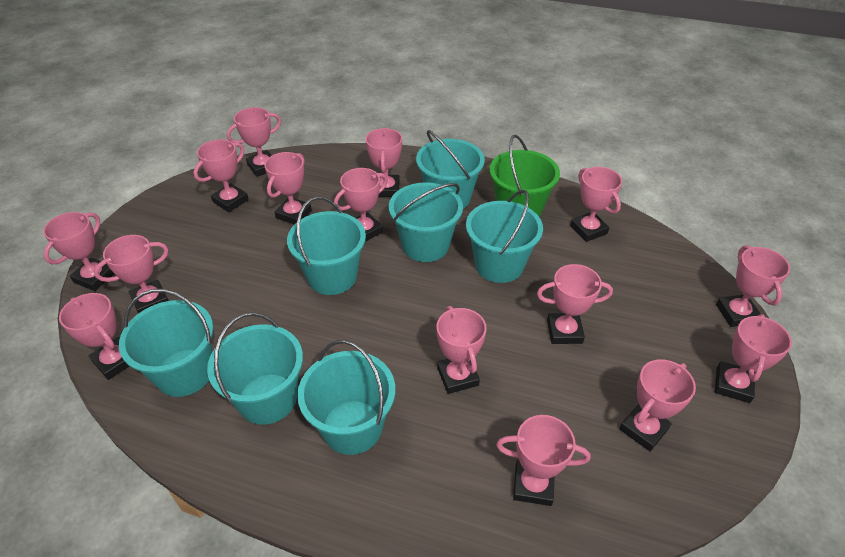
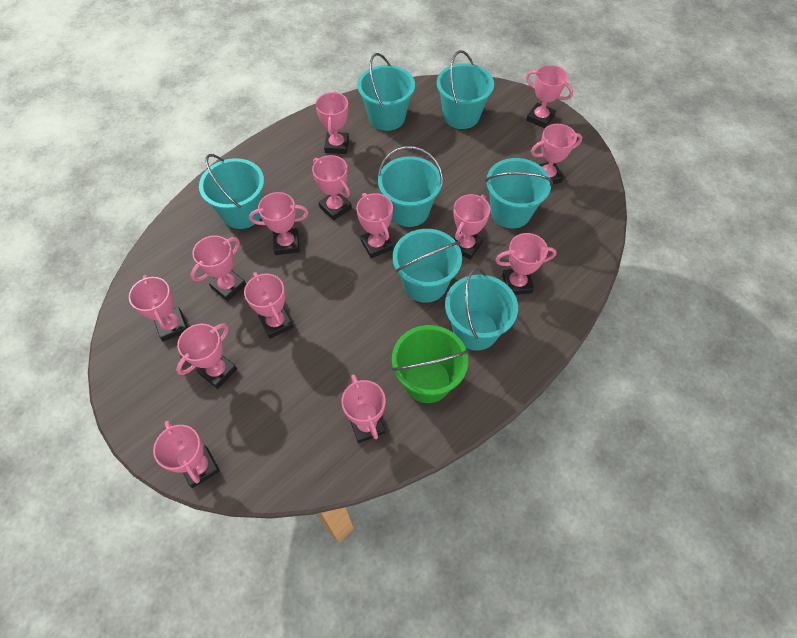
pink trophy: [43,212,114,291] [59,293,129,380] [94,235,169,313] [193,139,249,212] [227,107,281,177] [264,152,312,225] [334,168,388,242] [365,128,402,197] [437,306,487,394] [496,415,590,506] [537,264,613,344] [570,167,622,242] [619,359,696,451] [715,314,792,403] [716,245,790,327] = 15 -> [129,275,188,342] [153,421,220,488] [176,323,237,389] [191,235,246,301] [244,272,294,339] [249,192,309,255] [312,155,352,221] [316,91,349,154] [342,374,385,443] [356,193,393,258] [453,194,491,260] [495,233,557,295] [526,65,573,128] [531,124,582,184] = 14

